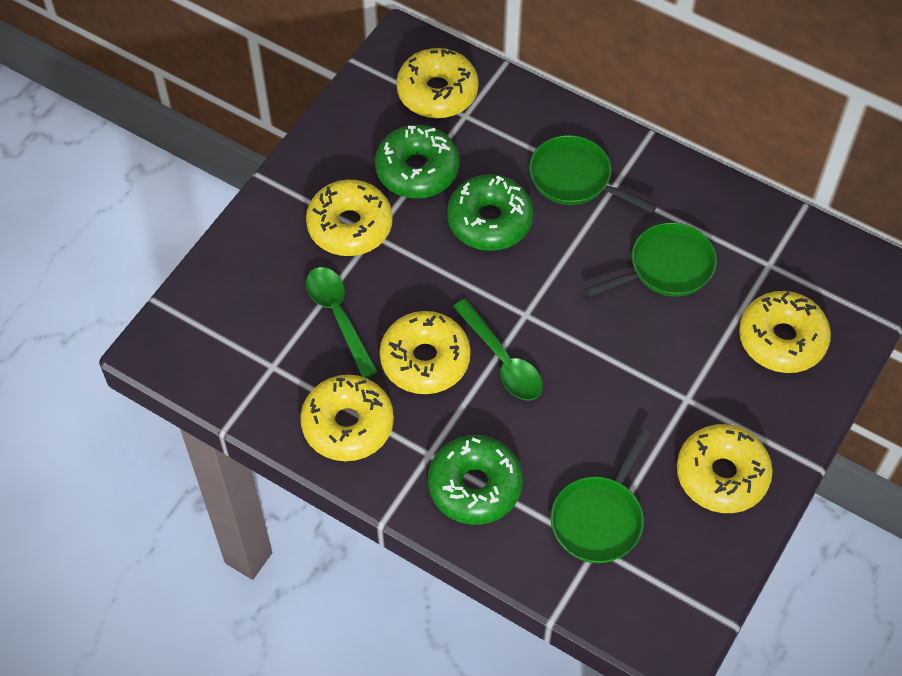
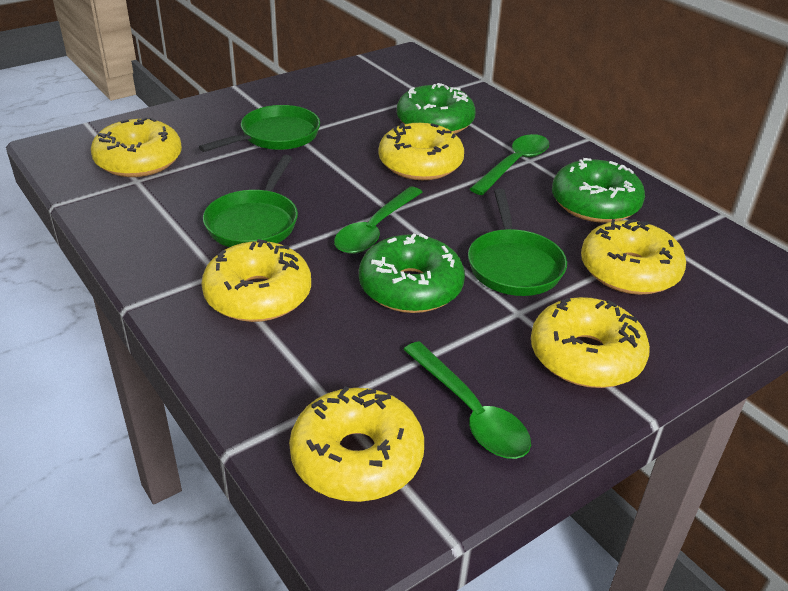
green spoon: [306,267,378,378] [453,299,543,400] = 2 -> [334,186,423,254] [403,341,531,459] [470,134,549,195] = 3

